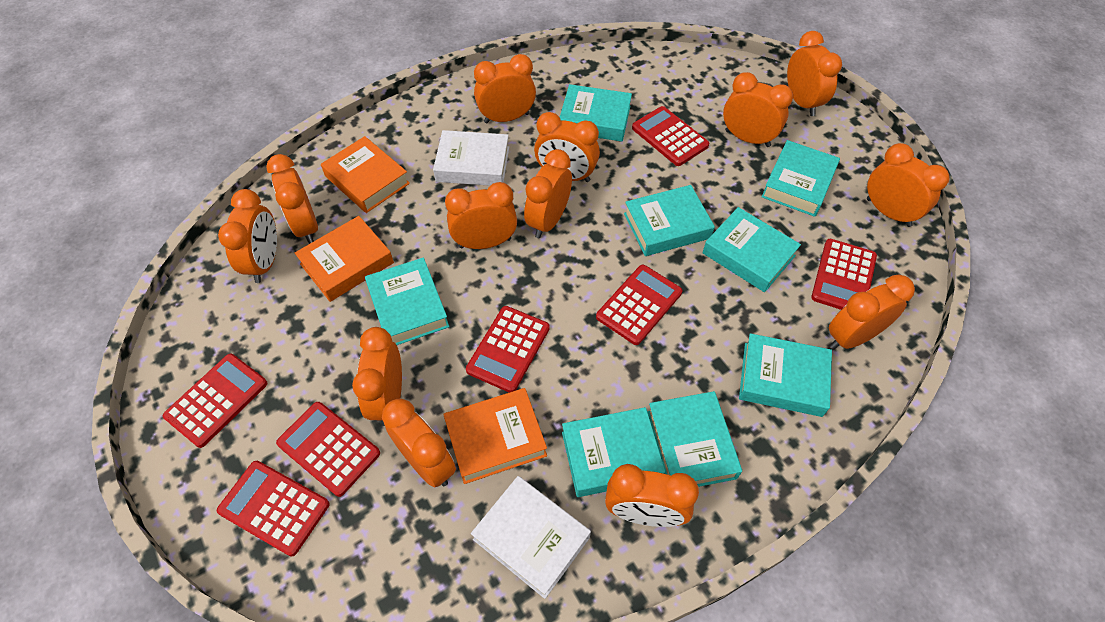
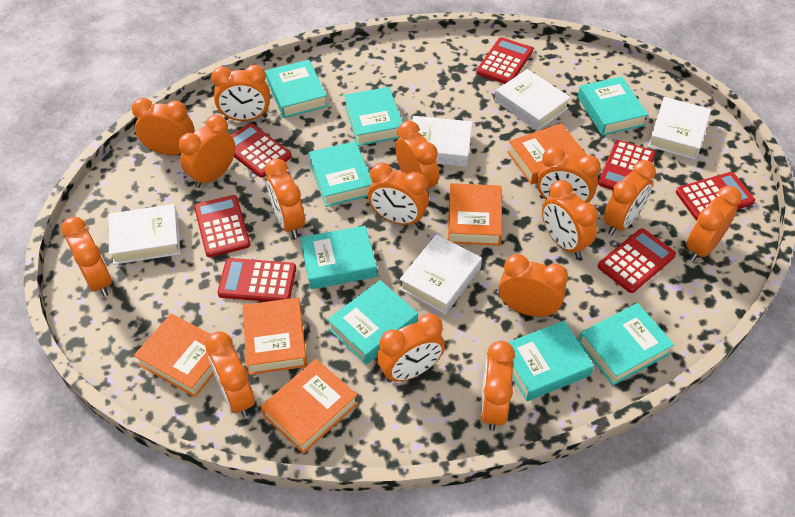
orange book: [295,216,394,302] [321,136,410,213] [443,388,547,484] = 3 -> [134,314,214,397] [242,298,307,375] [261,359,358,454] [448,183,502,246] [507,123,587,185] = 5
orange clock: [218,189,277,283] [266,154,318,244] [352,327,402,426] [382,398,456,488] [445,182,517,249] [474,54,536,123] [524,149,572,238] [534,112,600,182] [605,464,699,527] [723,72,793,147] [787,31,842,116] [829,274,915,350] [867,143,950,227] = 13 -> [61,217,112,297] [132,98,195,155] [179,115,236,188] [205,332,255,417] [211,65,270,121] [265,159,305,238] [368,162,429,226] [377,313,445,383] [395,121,439,197] [481,341,515,431] [499,254,568,317] [536,147,601,203] [542,180,598,258] [604,160,656,235] [686,186,742,262] = 15
white book: [433,130,509,186] [471,476,591,599] = 2 -> [109,204,181,265] [400,234,482,314] [412,116,472,167] [495,69,571,131] [648,97,711,160] = 5

